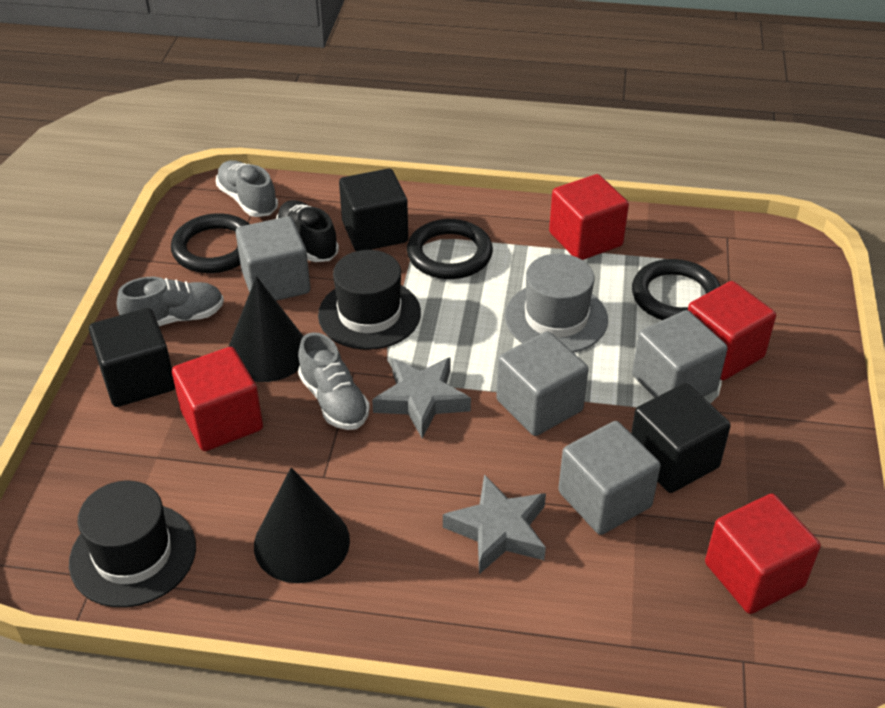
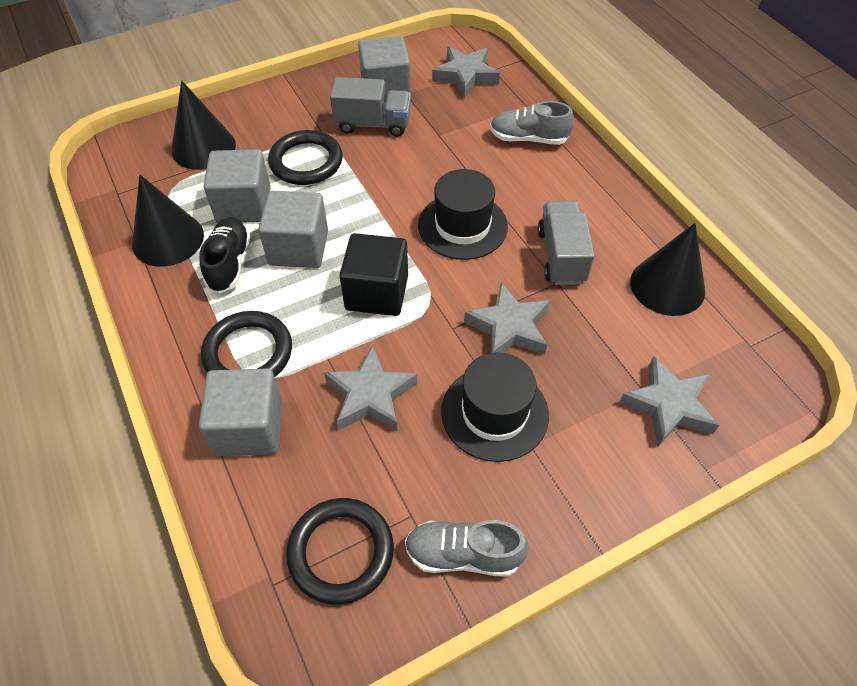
black cone: [228,276,303,382] [254,467,350,583] = 2 -> [132,175,204,267] [171,80,236,170] [630,223,705,316] = 3
black cube: [89,308,175,407] [339,169,408,251] [631,383,731,493] = 3 -> [339,233,408,316] = 1
grey hat: [505,254,608,353] = 1 -> none = 0
grey shoe: [117,277,224,326] [216,160,278,217] [298,332,370,430] = 3 -> [405,520,529,577] [490,101,574,145] = 2
grey star: [372,357,471,438] [443,475,546,574] = 2 -> [324,345,417,431] [432,47,500,98] [464,282,550,355] [619,356,719,447] = 4
grey truck: none = 0 -> [330,77,411,137] [538,201,595,285] = 2
red cube: [172,347,263,451] [549,174,629,260] [688,281,776,380] [705,494,821,614] = 4 -> none = 0

